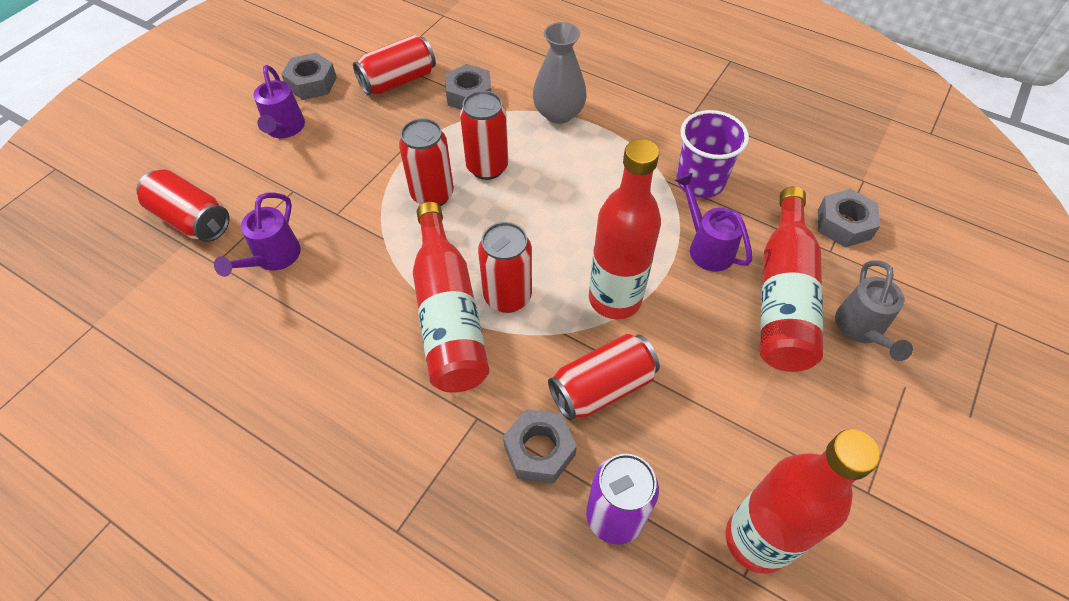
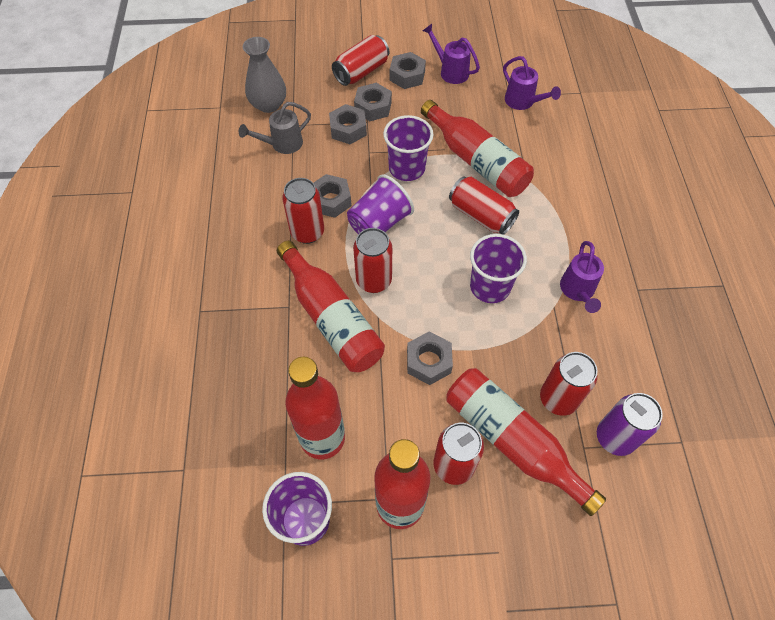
grey nut: [281,53,337,100] [445,64,491,110] [503,409,577,484] [818,189,880,247] = 4 -> [314,174,352,218] [329,104,367,144] [354,83,392,121] [390,52,426,89] [407,332,453,385] = 5
purple cup: [677,110,749,198] = 1 -> [262,472,332,546] [347,174,414,234] [383,115,433,181] [470,234,527,303] = 4
red bottle: [413,202,489,393] [589,139,661,319] [726,429,880,574] [760,186,823,372] = 4 -> [277,240,385,372] [285,357,345,459] [374,439,430,529] [421,100,534,197] [446,368,606,516] = 5

